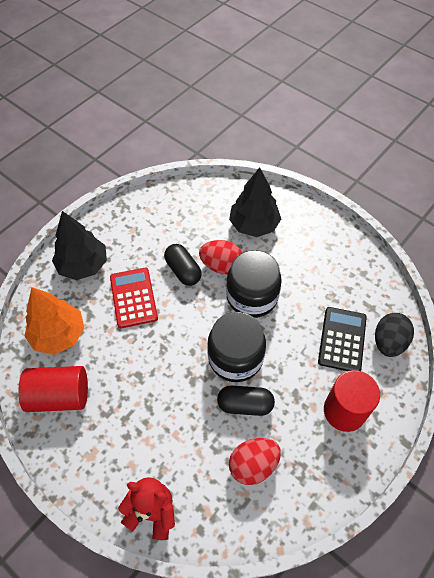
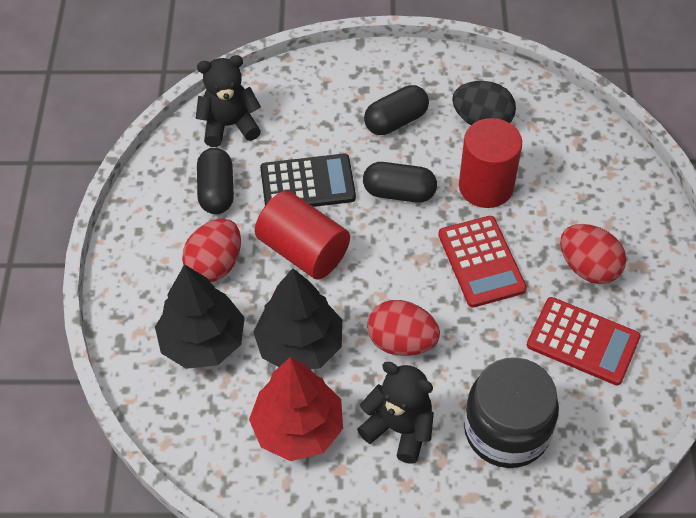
black capsule: [164,244,202,286] [217,386,275,416] = 2 -> [197,148,234,214] [363,162,437,203] [364,85,429,135] = 3
black jar: [207,312,266,382] [226,250,282,318] = 2 -> [464,357,559,468] = 1
black teddy bear: none = 0 -> [196,55,261,147] [357,362,434,464] = 2
orange tree: [24,287,84,355] = 1 -> none = 0
red calculator: [110,268,158,328] = 1 -> [438,216,527,308] [527,297,641,385] = 2
red egg: [199,240,242,274] [229,438,281,485] = 2 -> [182,219,241,282] [367,300,440,356] [560,224,626,284] = 3
red teddy bear: [118,477,175,540] = 1 -> none = 0
red tree: none = 0 -> [249,357,343,461] = 1

